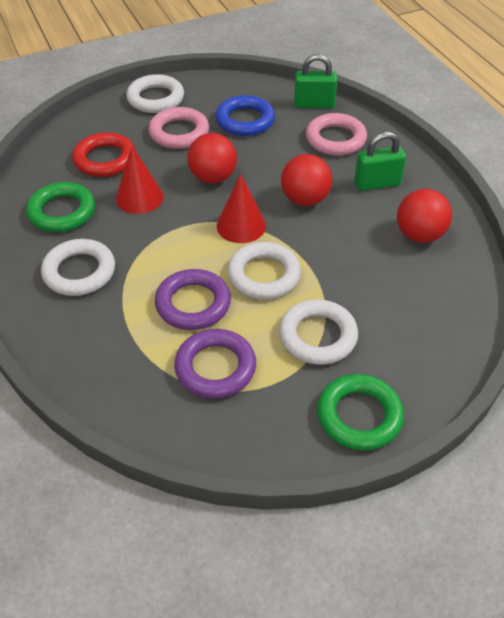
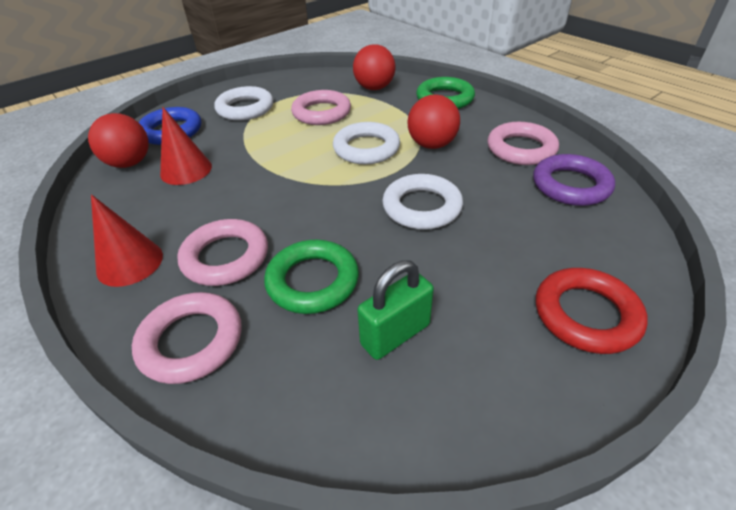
green padlock: [294,54,338,109] [354,132,406,191] = 2 -> [357,260,434,360] = 1
pink ring: [148,107,209,149] [306,113,367,156] = 2 -> [132,292,241,384] [177,219,268,286] [291,90,351,125] [488,122,559,165] = 4
purple ring: [155,269,231,330] [174,329,256,398] = 2 -> [533,154,615,206] = 1
white ring: [41,239,115,296] [126,74,184,113] [227,242,301,299] [279,299,358,365] = 4 -> [214,86,273,121] [333,122,400,164] [382,174,463,230] = 3

